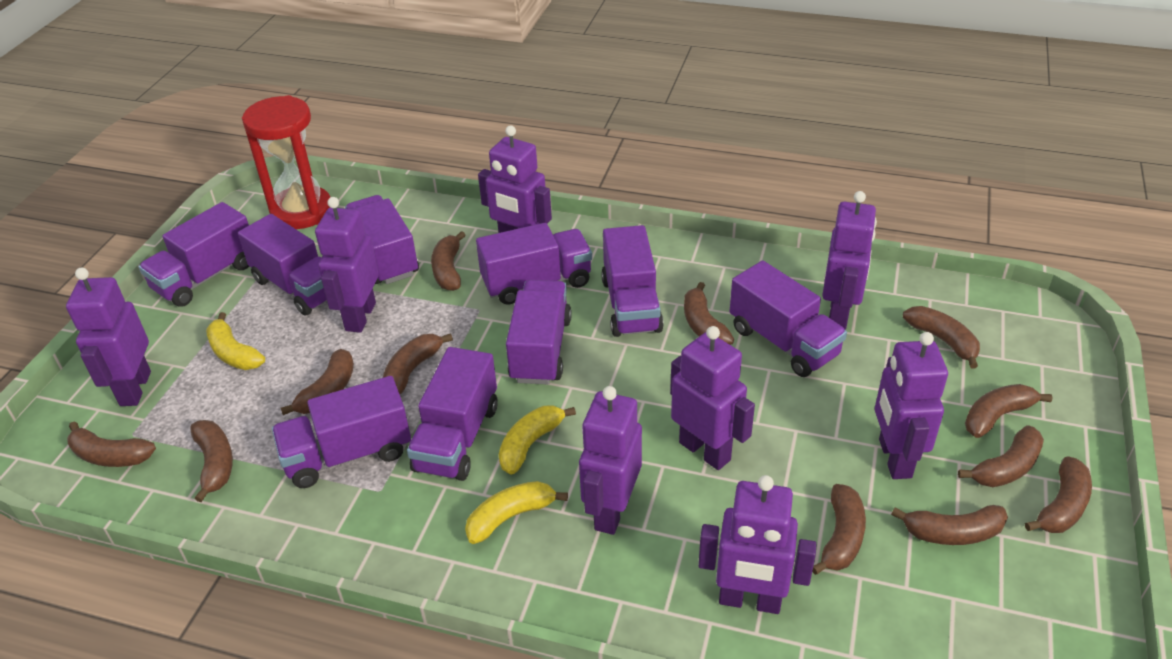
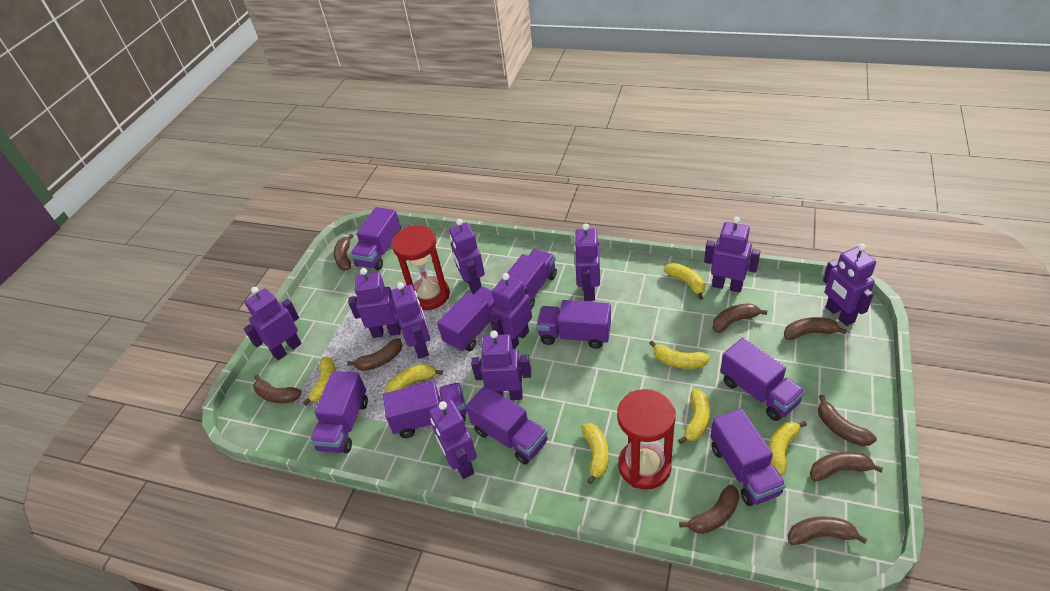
brown banana: [67,422,156,467] [190,420,233,502] [281,349,354,415] [383,333,453,394] [431,231,466,291] [684,282,734,345] [812,484,866,575] [891,505,1008,545] [903,306,980,369] [958,425,1044,487] [965,384,1052,438] [1025,456,1092,533] = 12 -> [253,375,302,403] [334,234,354,270] [347,338,403,371] [679,484,739,534] [713,303,767,333] [784,317,847,340] [788,516,867,545] [810,452,883,481] [818,395,877,446] = 9
purple robot: [66,268,151,406] [315,197,379,333] [478,125,552,233] [579,386,642,535] [670,326,755,470] [698,475,817,614] [822,191,877,330] [875,332,948,479] = 8 -> [244,287,302,360] [348,268,401,338] [391,282,430,359] [429,400,477,479] [449,219,485,295] [471,331,531,400] [490,273,532,349] [574,223,600,301] [704,217,760,293] [823,244,876,326] = 10
red hourglass: [242,95,330,229] = 1 -> [392,226,450,310] [617,389,676,490] = 2
yellow banana: [206,312,265,370] [465,481,568,544] [499,406,576,475] = 3 -> [303,357,336,406] [385,364,443,393] [581,423,609,484] [649,341,710,369] [664,263,705,300] [678,389,710,444] [769,421,807,475] = 7

